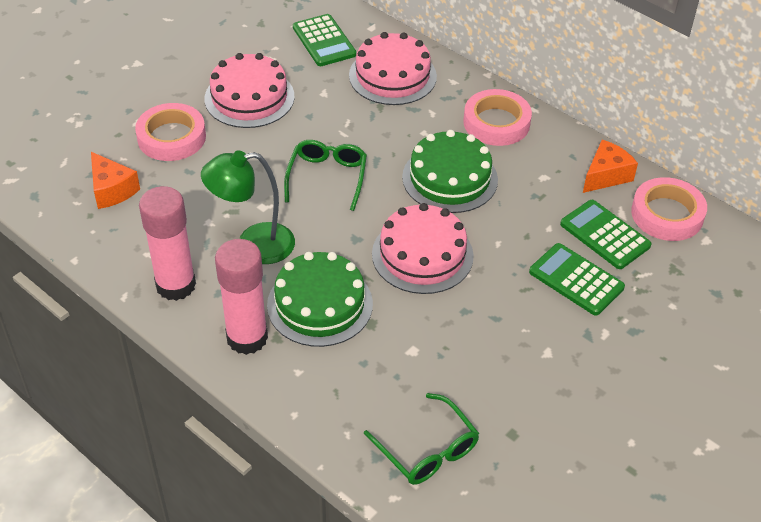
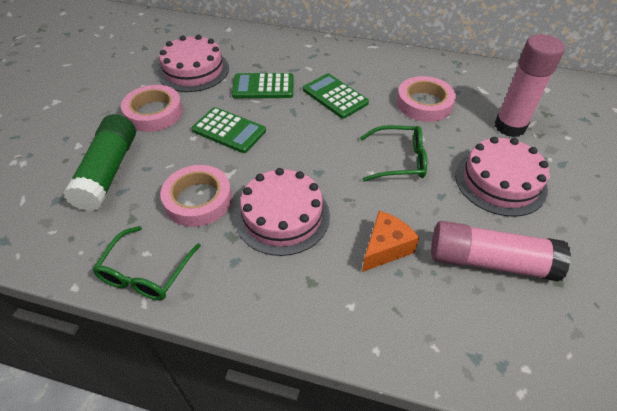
green cake: [267,252,373,347] [402,130,498,213] = 2 -> none = 0
green glue stick: none = 0 -> [63,114,136,211] = 1
green lamp: [201,150,295,264] = 1 -> none = 0
orange cheese: [91,152,140,209] [583,140,638,193] = 2 -> [362,211,419,272] = 1

